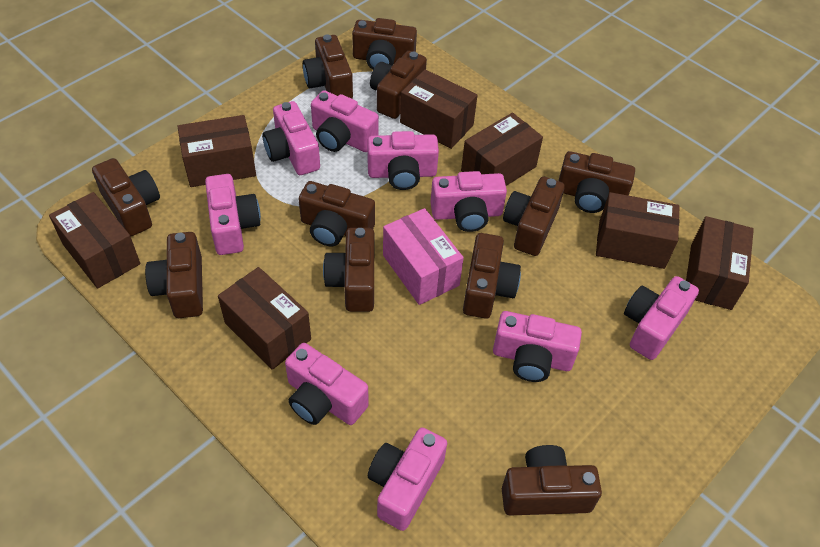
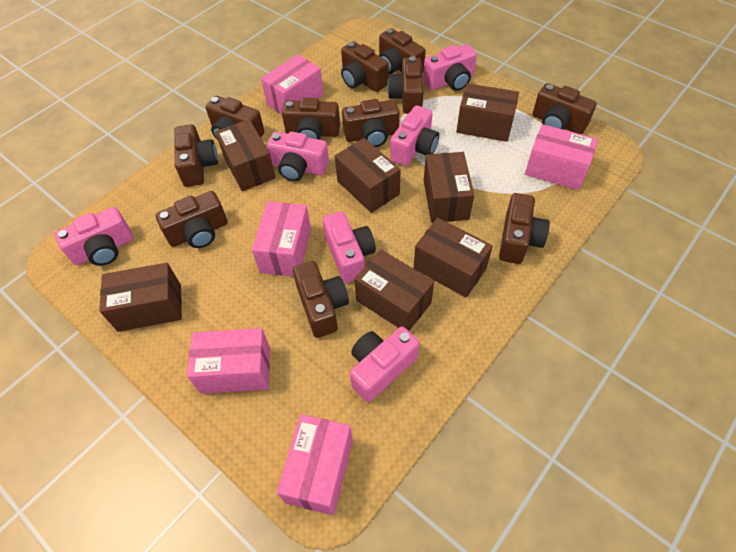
pink box: [383,208,464,305] = 1 -> [187,328,270,394] [252,201,311,277] [261,54,324,115] [277,414,353,515] [525,124,598,190] = 5
pink camera: [205,174,261,255] [262,101,320,175] [285,343,368,425] [311,90,379,152] [367,131,439,190] [368,427,447,531] [430,171,507,232] [493,311,582,382] [624,276,699,360] = 9 -> [54,207,133,266] [267,131,329,181] [323,211,376,283] [350,327,420,402] [390,105,439,166] [423,44,477,91] = 6

